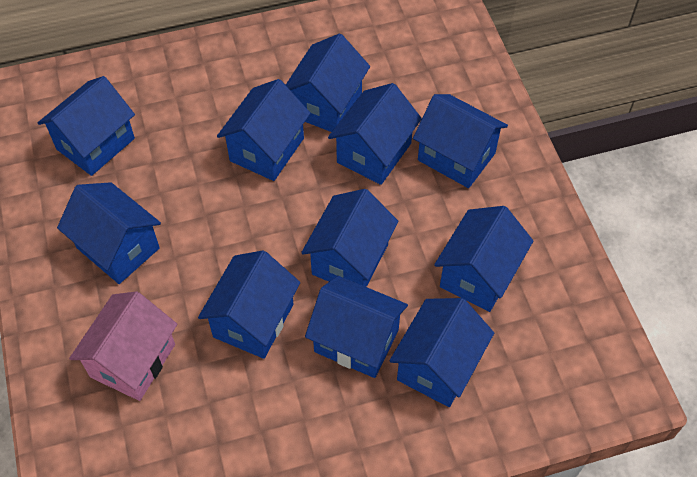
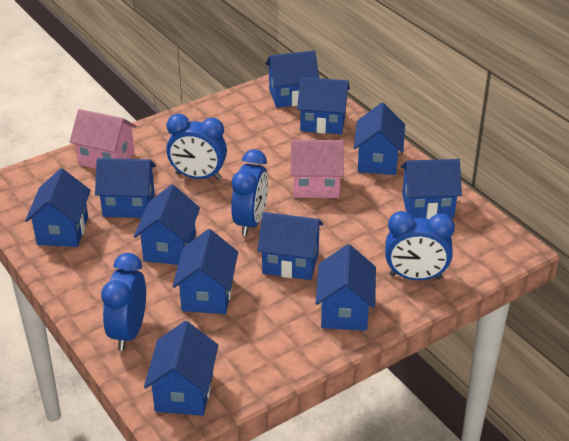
blue clock: none = 0 -> [101,253,146,351] [166,114,227,180] [231,149,268,236] [385,211,455,280] = 4
pink house: [69,291,177,401] = 1 -> [70,109,137,169] [291,140,344,198] = 2

